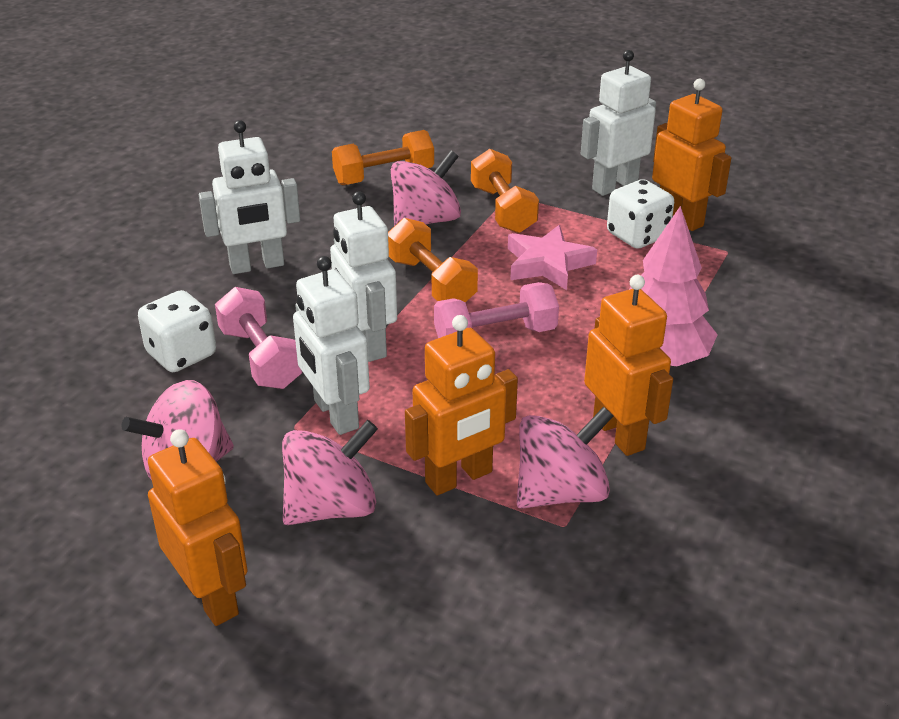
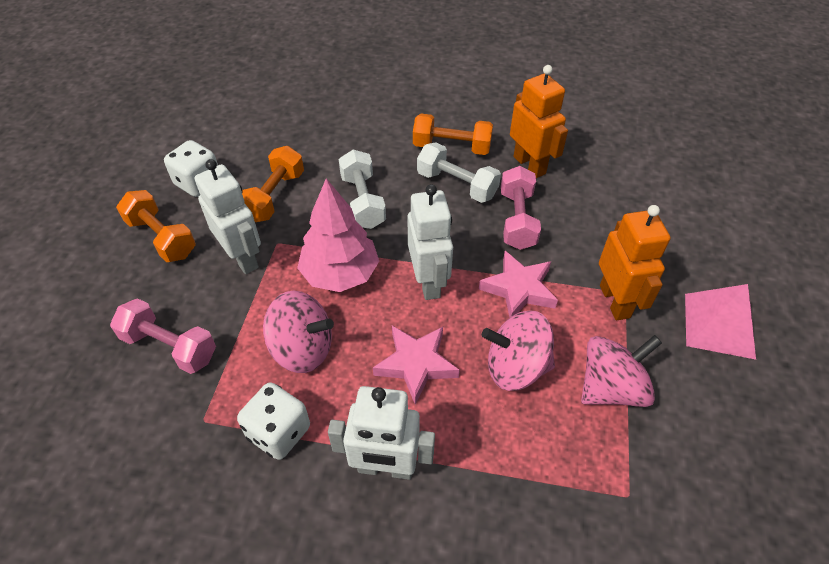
orange robot: [148,429,248,626] [405,315,518,496] [584,275,673,456] [652,79,731,231] = 4 -> [510,65,568,178] [599,205,671,320] = 2
pink pyramid: none = 0 -> [685,284,756,360] = 1
pink spinning top: [121,380,234,480] [282,420,378,525] [391,150,461,226] [517,406,613,509] = 4 -> [263,291,334,373] [482,310,555,391] [581,335,662,407] = 3
pink star: [508,225,597,290] = 1 -> [373,326,460,404] [479,251,558,318] = 2
white dumbbell: none = 0 -> [339,149,386,229] [417,142,501,203] = 2
white robot: [199,120,300,274] [293,256,370,435] [330,191,397,362] [581,50,656,196] = 4 -> [195,159,261,274] [328,386,435,480] [407,184,453,300] = 3

